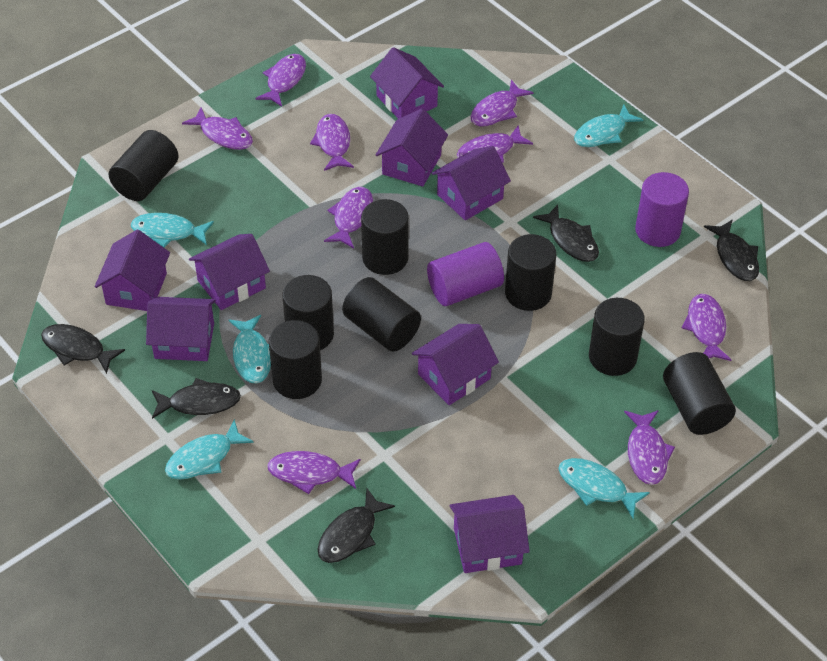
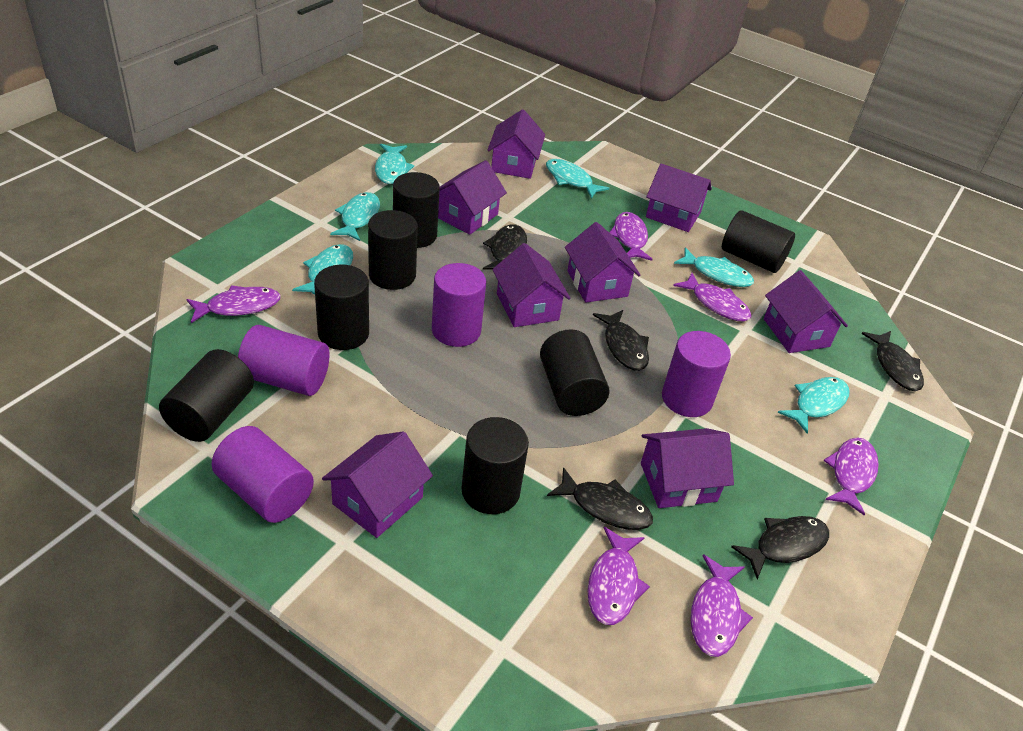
black cylinder: [109,130,179,201] [269,320,322,399] [282,275,334,350] [342,277,421,351] [361,199,409,275] [505,234,556,311] [589,298,645,376] [663,352,736,435] = 8 -> [159,349,254,442] [314,265,369,350] [368,210,418,290] [393,172,440,248] [462,417,529,514] [540,329,610,416] [722,210,795,273] = 7
purple cylinder: [427,242,504,306] [635,172,689,247] = 2 -> [212,426,314,523] [238,325,330,396] [432,263,486,347] [662,331,731,417] = 4
purple fish: [182,107,253,150] [255,54,306,107] [267,451,361,494] [310,114,354,171] [324,187,373,248] [457,126,533,163] [471,80,534,126] [624,410,675,485] [682,294,731,361] = 9 -> [186,285,281,323] [587,527,650,625] [609,212,652,261] [673,273,751,321] [690,554,753,657] [823,437,879,515] = 6
turquoise fish: [131,213,214,248] [165,419,254,480] [229,315,271,383] [558,458,650,519] [574,104,643,147] = 5 -> [292,244,353,295] [330,192,380,241] [375,144,414,184] [546,159,610,199] [674,247,754,287] [778,377,850,434] = 6

